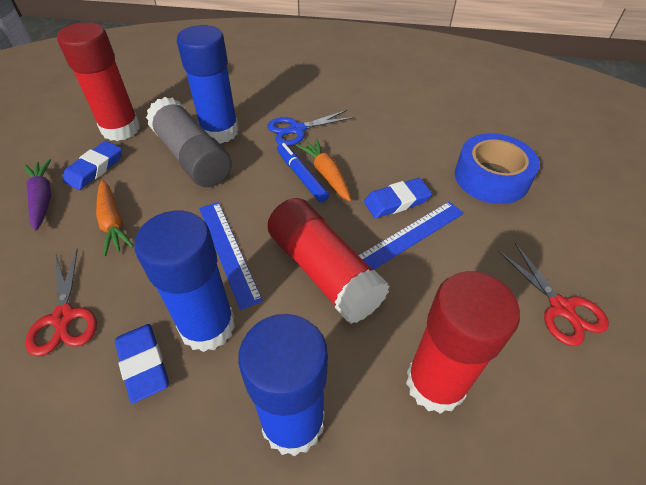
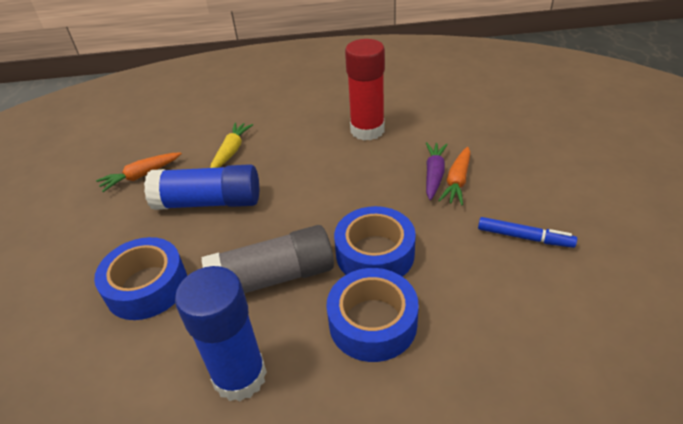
blue eraser: [63,141,122,190] [115,324,169,404] [364,178,432,218] = 3 -> none = 0
blue glue stick: [135,211,235,352] [177,25,239,144] [238,314,328,456] = 3 -> [144,164,259,210] [175,266,267,401] = 2
blue ruler: [199,202,263,310] [358,202,464,270] = 2 -> none = 0
blue scissors: [267,110,354,146] = 1 -> none = 0
blue tape: [455,133,540,204] = 1 -> [94,237,187,320] [326,268,419,362] [334,206,416,277] = 3
red glue stick: [57,22,140,141] [267,198,390,324] [406,271,520,414] = 3 -> [345,39,385,140] = 1
red scissors: [25,248,97,357] [498,243,609,346] = 2 -> none = 0
yellow carrot: none = 0 -> [210,122,253,168] = 1

